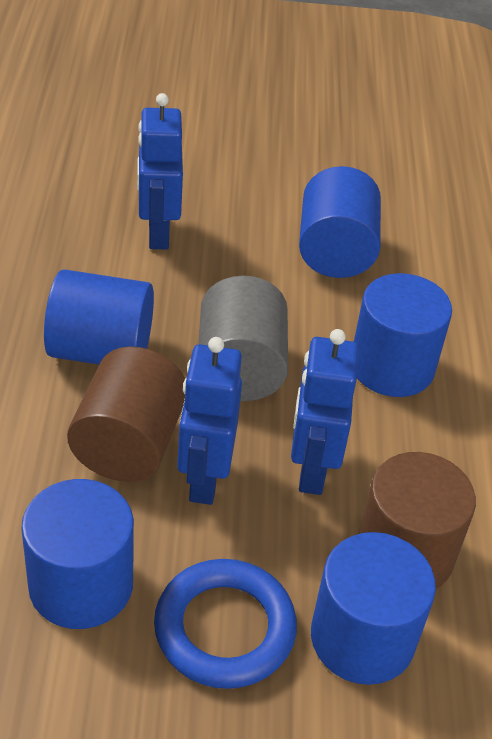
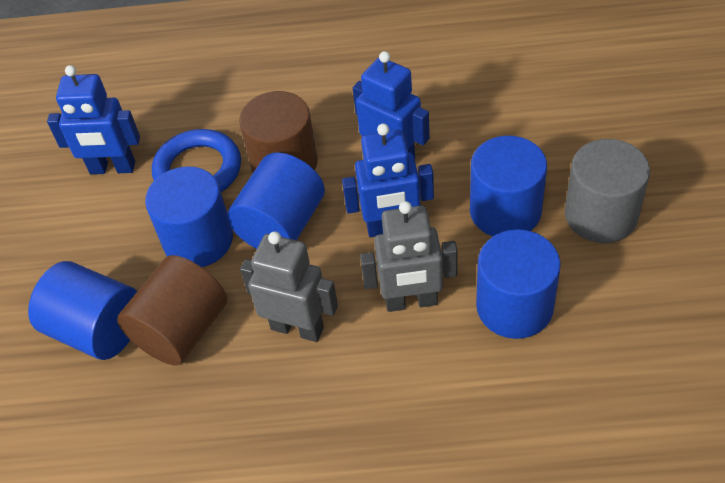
grey robot: none = 0 -> [240,231,338,342] [360,201,458,312] = 2

